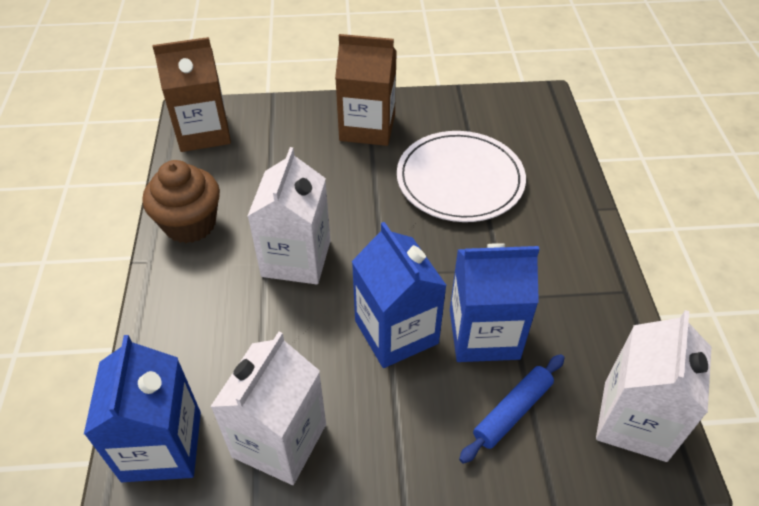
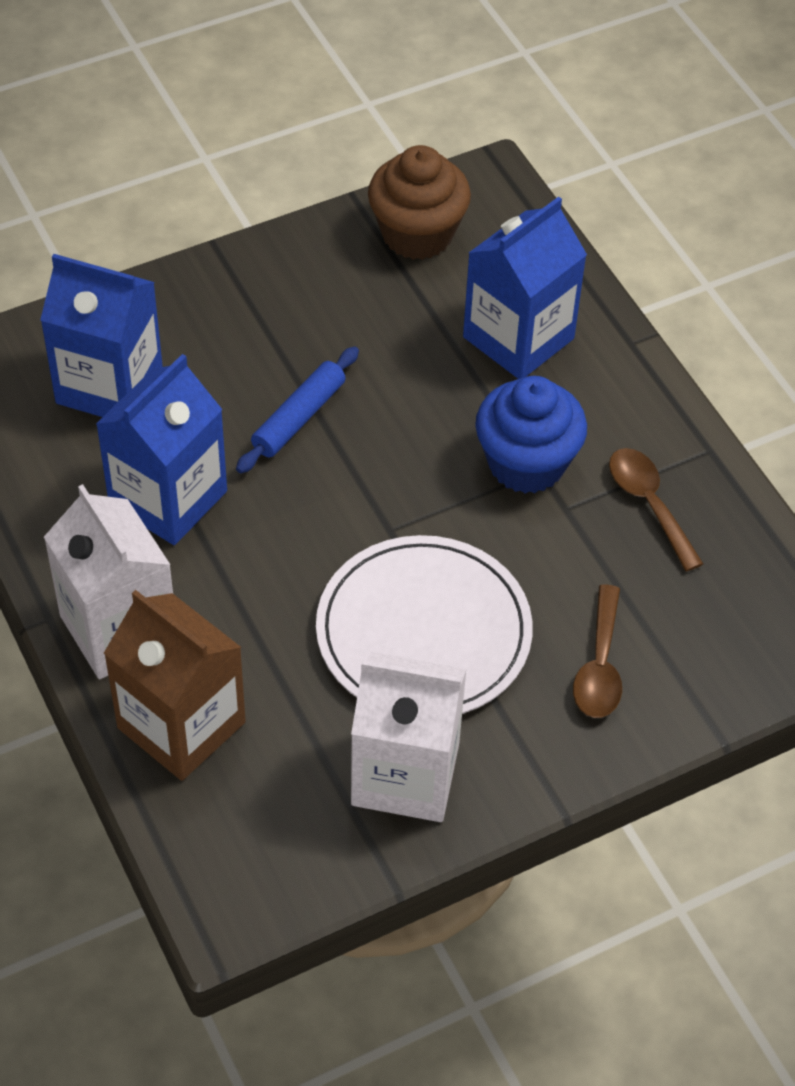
blue cupcake: none = 0 -> [475,376,587,493] = 1
brown carton: [152,37,231,152] [335,34,397,146] = 2 -> [104,590,246,781] = 1
brown spoon: none = 0 -> [573,584,622,718] [609,448,703,571] = 2
white carton: [210,332,326,485] [248,147,331,284] [596,310,712,462] = 3 -> [44,484,173,679] [351,652,467,822] = 2

